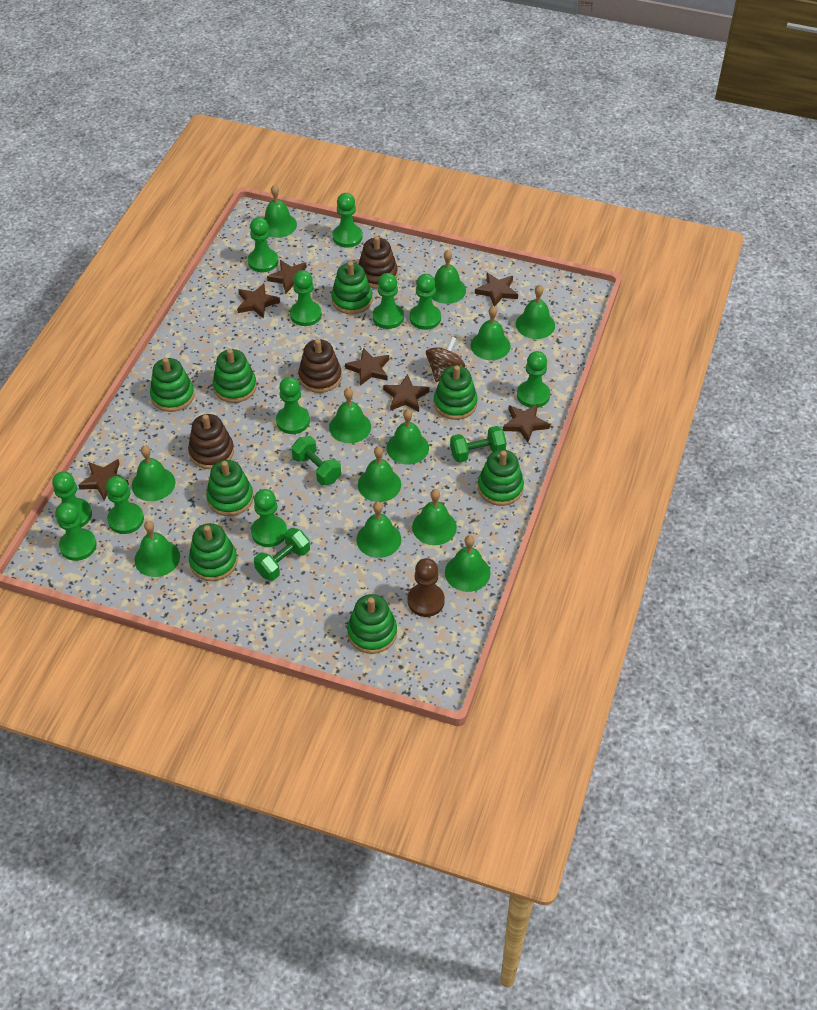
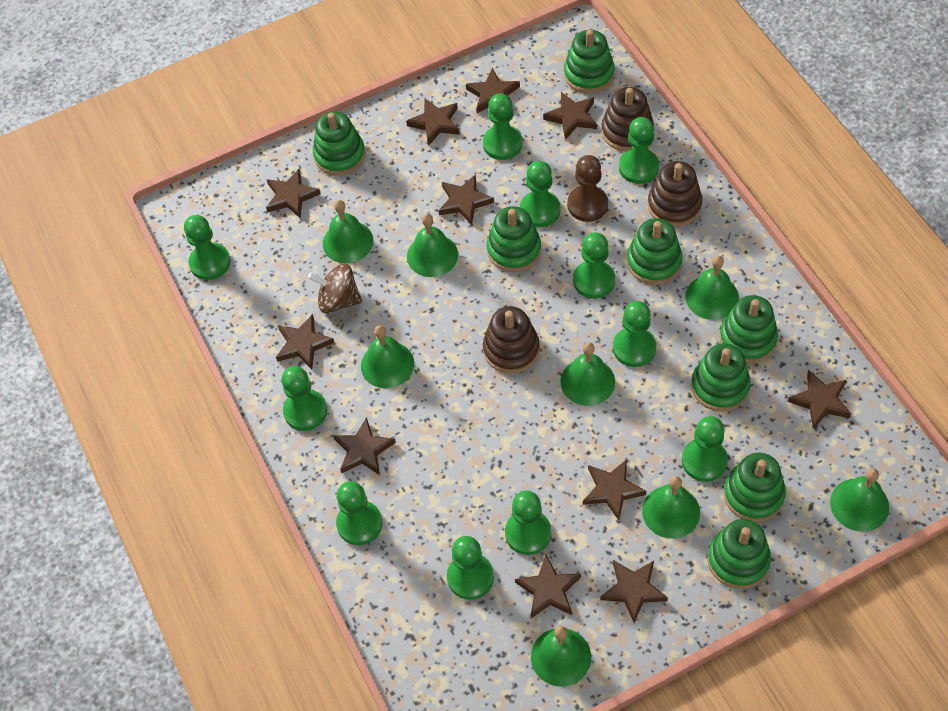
brown star: [78,459,129,501] [237,283,280,319] [267,260,307,294] [345,348,389,386] [383,374,430,412] [475,273,518,306] [503,404,550,442] = 7 -> [266,169,321,219] [276,314,334,369] [333,417,396,475] [406,98,460,146] [439,174,494,225] [466,68,520,113] [515,555,581,618] [543,92,597,140] [583,459,647,521] [600,560,668,623] [788,370,851,429] = 11
green bell: [132,445,175,501] [135,521,180,577] [264,185,297,238] [329,388,371,443] [357,502,401,558] [358,446,401,502] [387,409,429,464] [412,489,457,545] [432,250,466,304] [445,535,490,592] [471,306,511,360] [516,285,555,339] = 12 -> [323,200,373,263] [361,325,414,388] [407,213,458,277] [531,626,591,687] [561,342,615,406] [642,476,700,539] [685,256,739,320] [830,468,889,532] = 8
green dumbbell: [254,528,310,581] [291,436,341,485] [450,426,507,463] = 3 -> none = 0

